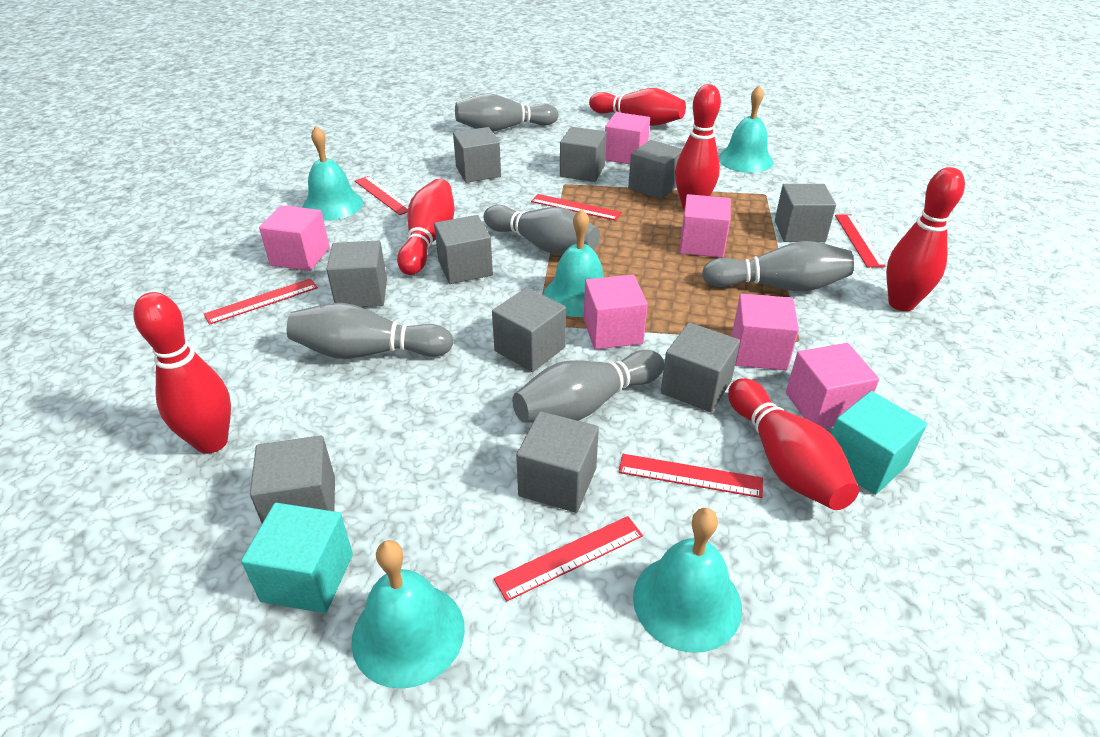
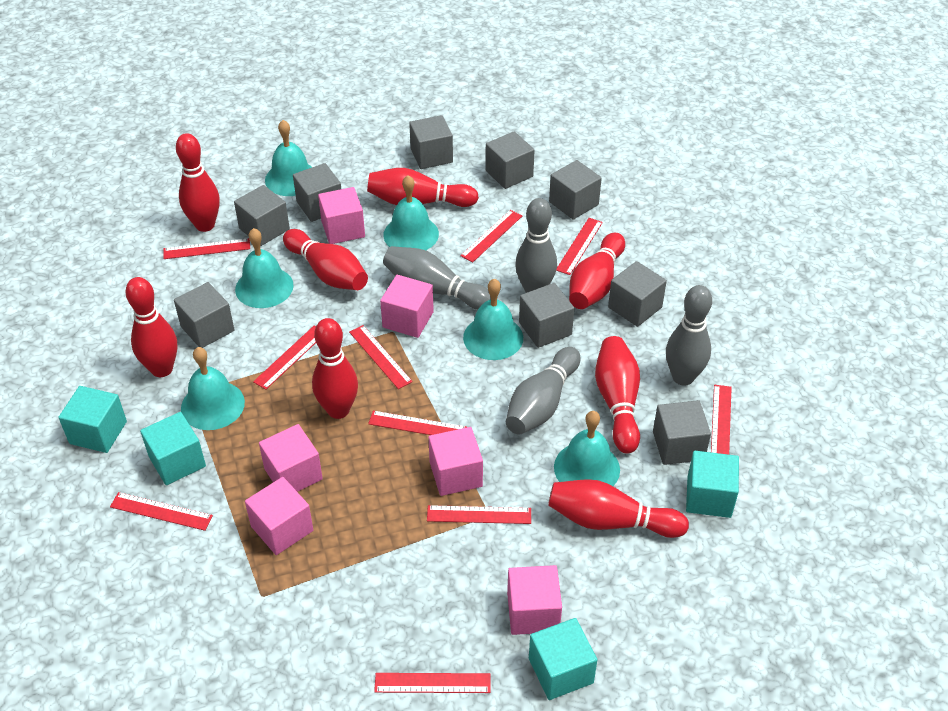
grey bowling pin: [287,303,454,359] [455,93,558,132] [484,205,600,255] [512,350,664,423] [702,241,854,292] = 5 -> [383,246,491,310] [506,347,581,435] [515,198,557,293] [666,285,712,386] = 4
grey cube: [250,436,335,523] [326,241,387,307] [434,215,493,284] [453,127,501,183] [492,287,566,372] [516,411,599,513] [560,127,607,182] [628,140,683,199] [661,323,740,412] [775,184,836,242] = 10 -> [174,282,235,348] [234,185,290,246] [293,163,341,222] [409,115,453,169] [485,131,535,189] [519,283,574,348] [549,160,602,220] [608,261,667,327] [653,400,711,465] = 9
red bowling pin: [133,292,231,454] [397,179,455,275] [589,88,686,126] [675,84,721,210] [728,378,859,510] [886,167,965,311] = 6 -> [125,277,177,377] [176,133,220,232] [283,229,368,290] [312,318,358,419] [367,168,479,207] [548,479,689,538] [569,233,625,309] [595,336,640,453] = 8
red ruler: [204,278,318,325] [355,176,409,215] [494,516,643,602] [531,194,622,221] [619,454,763,498] [835,214,885,267] = 6 -> [110,492,213,531] [164,238,250,259] [253,325,316,390] [349,325,413,389] [368,411,467,435] [374,673,491,693] [427,505,531,524] [460,210,522,262] [556,218,603,275] [711,385,732,455] = 10
turquoise bell: [302,126,363,220] [351,540,465,689] [543,209,604,317] [633,508,742,653] [719,85,773,173] = 5 -> [181,347,245,430] [235,228,294,308] [265,120,312,196] [383,175,439,250] [463,279,523,360] [554,411,620,486] = 6
turquoise cube: [241,503,353,613] [831,391,927,495] = 2 -> [58,386,127,453] [140,412,206,485] [529,618,597,700] [686,451,739,518] = 4

